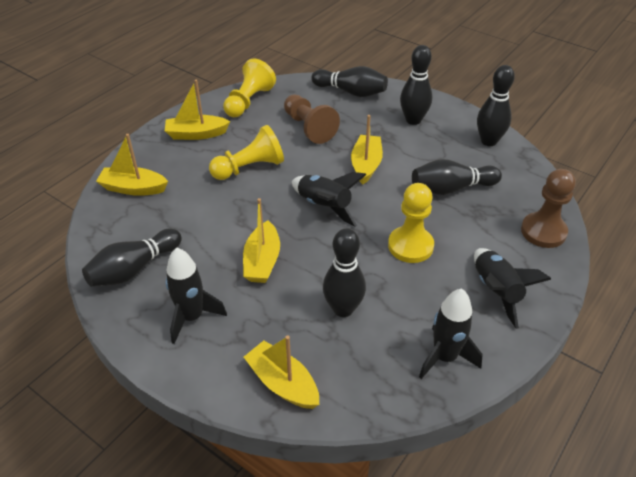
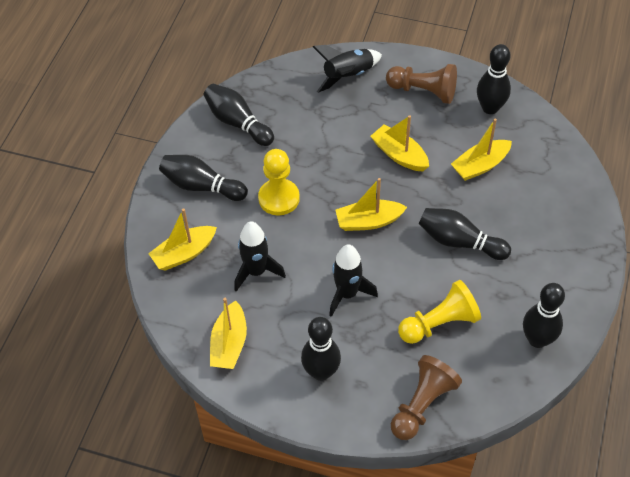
black rocket: [166,247,227,344] [292,172,366,227] [419,288,483,379] [474,248,552,329] = 4 -> [234,221,286,292] [313,45,382,93] [329,244,378,317] = 3
yellow pawn: [209,125,284,180] [223,58,276,117] [388,183,434,263] = 3 -> [258,149,300,215] [398,280,481,344] = 2

